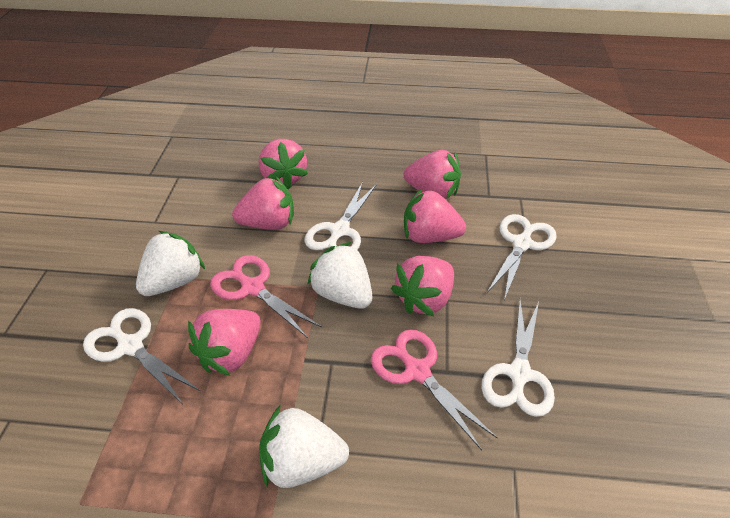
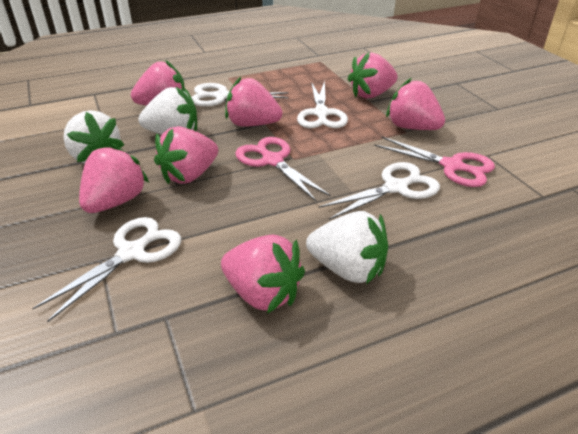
pink strawberry: [188,309,261,376] [232,176,294,229] [259,139,308,190] [391,256,454,316] [404,150,461,199] [404,188,466,243] = 6 -> [79,144,149,213] [131,60,185,106] [154,126,218,184] [221,235,305,314] [225,77,282,127] [348,52,398,98] [386,78,445,130] = 7

